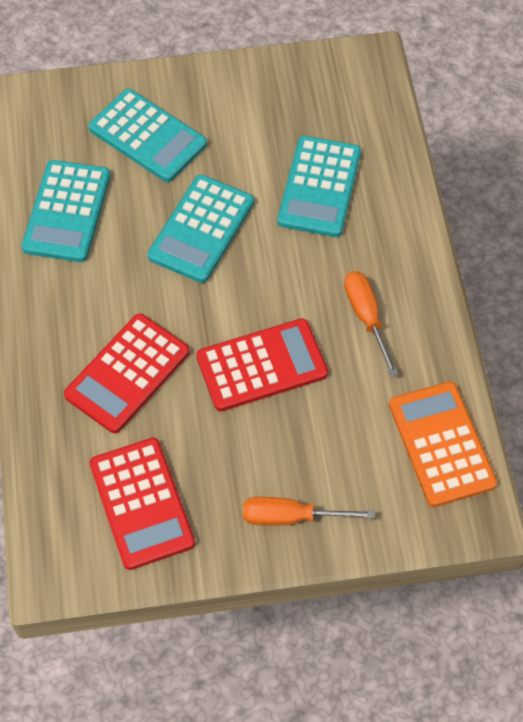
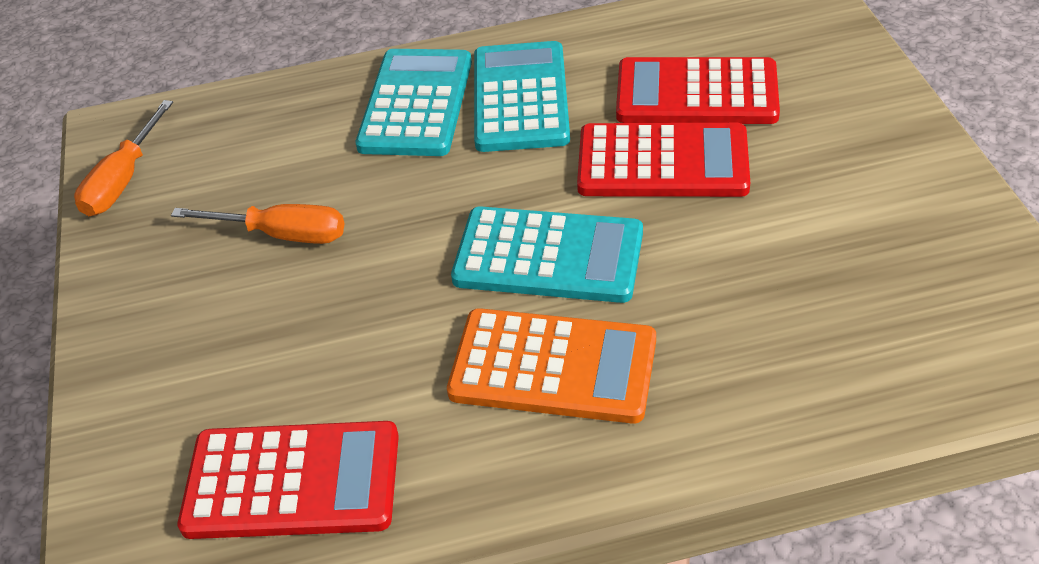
turquoise calculator: [21,160,111,262] [88,89,207,182] [148,175,254,283] [277,136,361,237] = 4 -> [356,49,472,156] [451,206,643,303] [474,41,570,152] = 3

